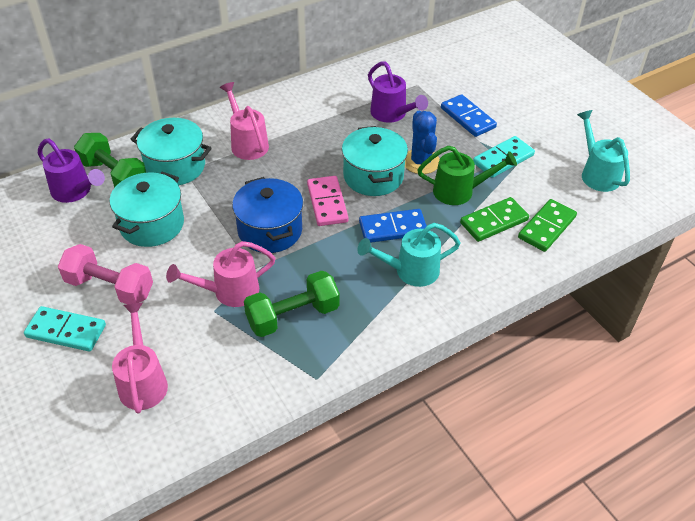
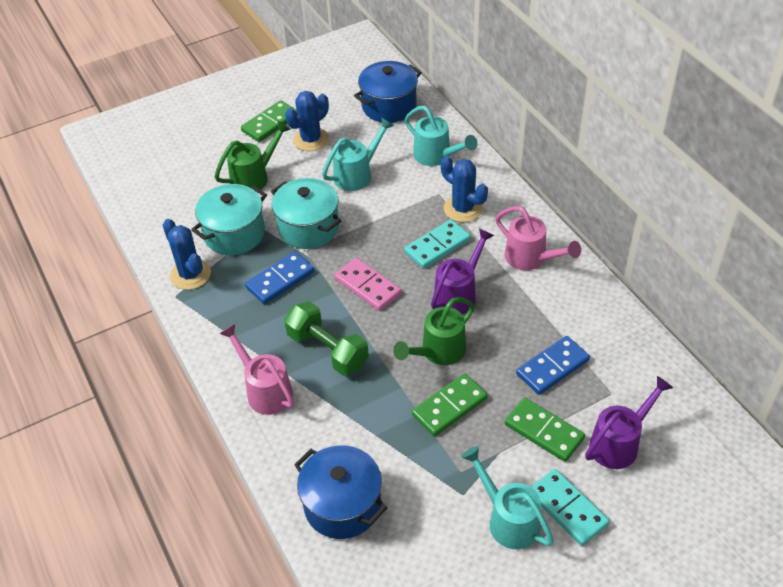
blue cactus: [405,111,440,174] = 1 -> [163,219,211,290] [285,91,329,151] [441,156,488,222] = 3
blue pot: [232,177,303,253] = 1 -> [294,445,387,539] [354,61,422,123] = 2
green domino: [460,197,529,242] [518,199,577,252] = 2 -> [241,100,297,142] [412,373,488,437] [505,398,585,462] = 3
green dumbbell: [74,133,146,188] [244,271,340,337] = 2 -> [284,302,369,376] = 1
green watering can: [417,146,517,205] = 1 -> [215,121,291,190] [393,297,475,365] = 2
pink dumbbell: [58,244,153,304] = 1 -> none = 0
pink watering can: [112,303,168,414] [166,241,276,307] [220,82,269,160] = 3 -> [219,324,294,415] [495,206,581,270] = 2
turquoise pot: [110,172,184,247] [130,118,212,185] [342,126,408,196] = 3 -> [191,184,267,255] [271,178,341,249] = 2
turquoise watering can: [358,223,460,287] [577,110,630,192] = 2 -> [322,117,394,191] [405,106,477,166] [461,446,554,549] = 3

